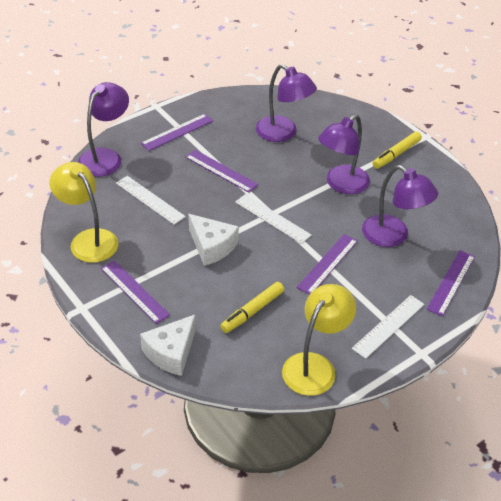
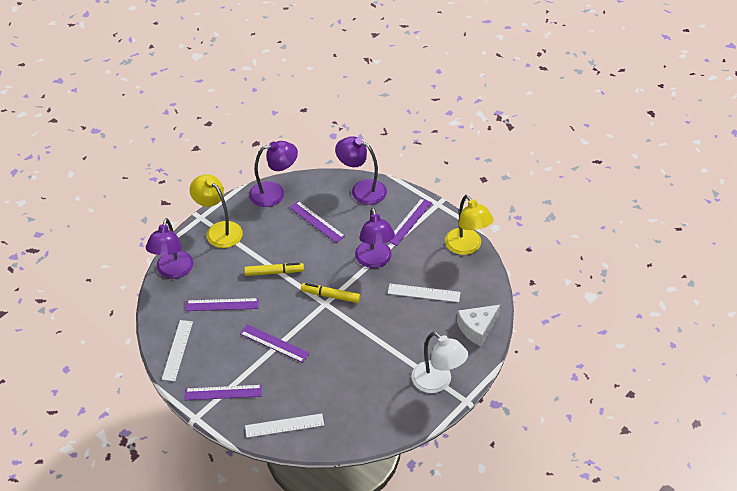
white cheese: [140,315,196,376] [189,214,239,266] = 2 -> [457,305,500,346] = 1
white lamp: none = 0 -> [411,332,468,393] = 1

